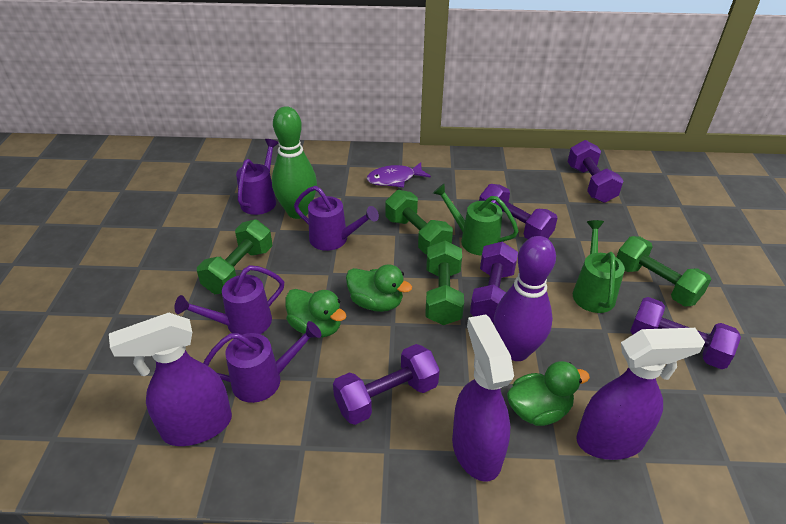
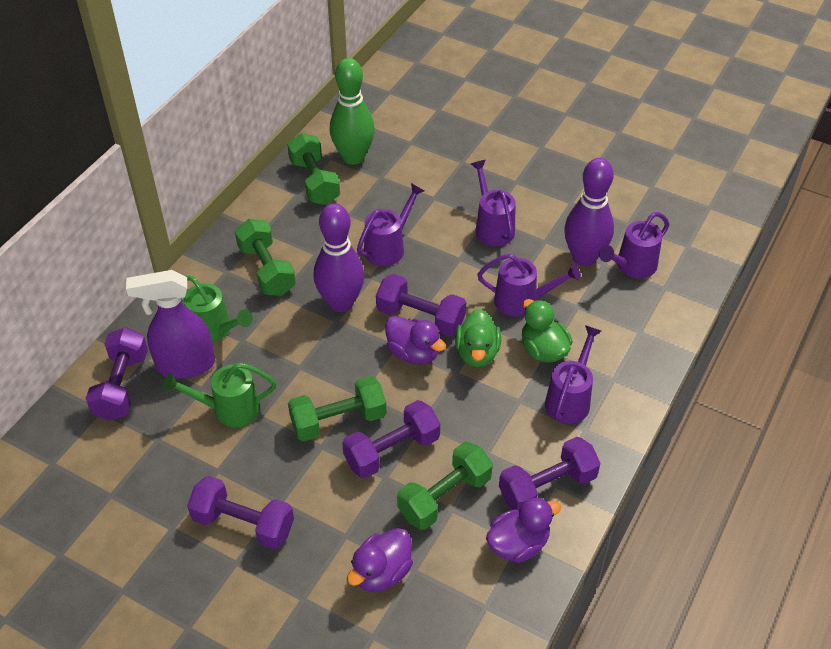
green duck: [285,289,346,338] [346,264,412,312] [507,361,590,426] = 3 -> [455,309,501,367] [522,299,572,363] = 2
purple bowling pin: [494,236,556,361] = 1 -> [313,203,364,312] [564,158,614,266] = 2
purple duck: none = 0 -> [347,528,413,592] [385,316,446,364] [486,497,561,563] = 3
purple fish: [367,162,431,187] = 1 -> none = 0
purple spray bottle: [109,313,232,446] [452,315,514,482] [576,328,705,460] = 3 -> [126,270,215,379] = 1
purple watering can: [174,265,284,335] [204,321,321,403] [236,139,279,215] [294,186,379,251] = 4 -> [357,183,424,266] [471,160,516,246] [477,253,581,317] [545,325,601,424] [599,212,669,278] = 5

